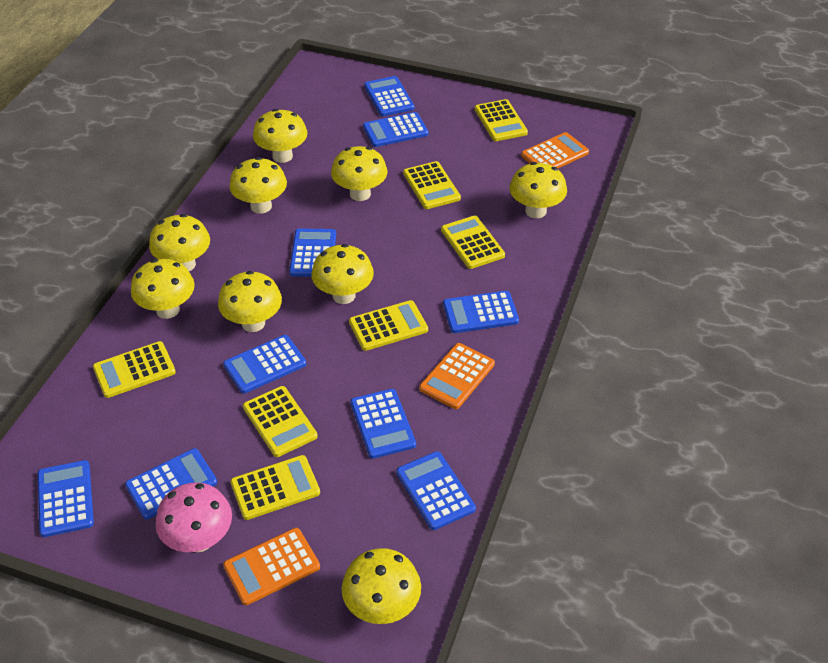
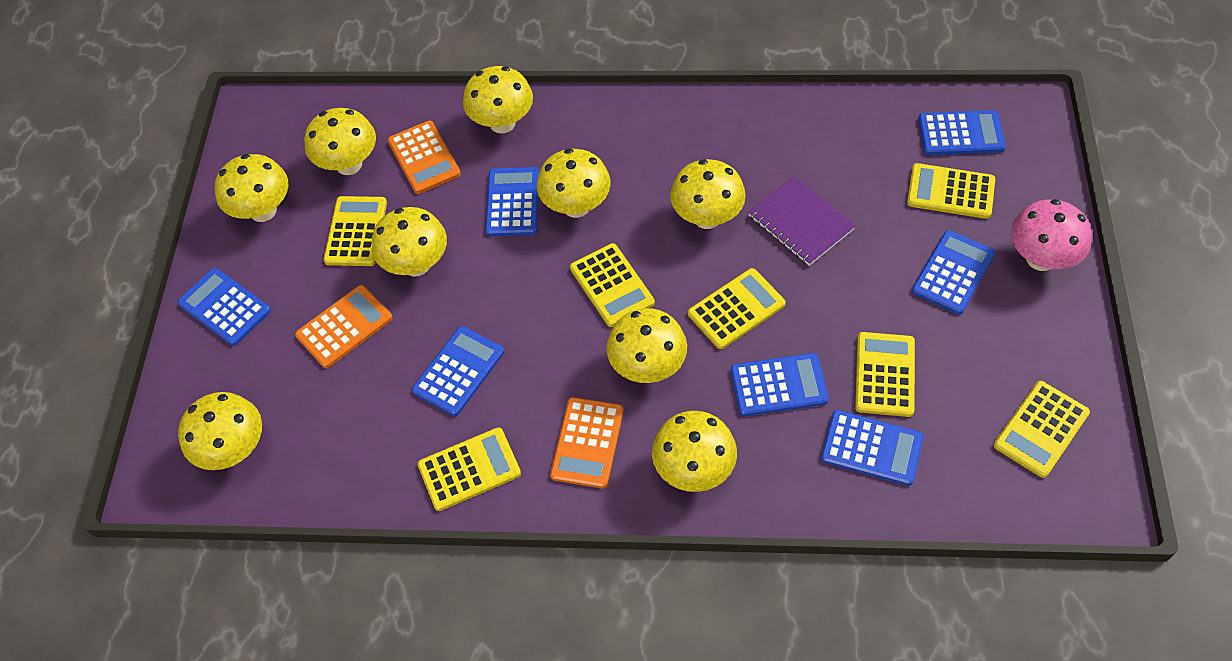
blue calculator: [38,460,94,537] [125,448,217,519] [223,335,307,394] [289,228,336,277] [350,389,416,459] [363,112,429,147] [364,76,414,116] [396,451,476,530] [443,291,519,333] = 9 -> [178,268,271,346] [412,326,504,416] [485,167,539,236] [731,353,829,416] [821,410,924,486] [912,230,995,315] [918,110,1006,155] = 7
purple notebook: none = 0 -> [748,176,856,266] = 1

